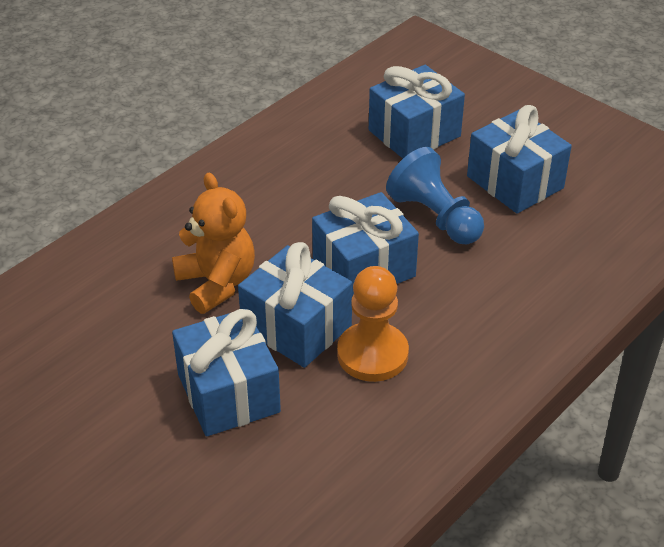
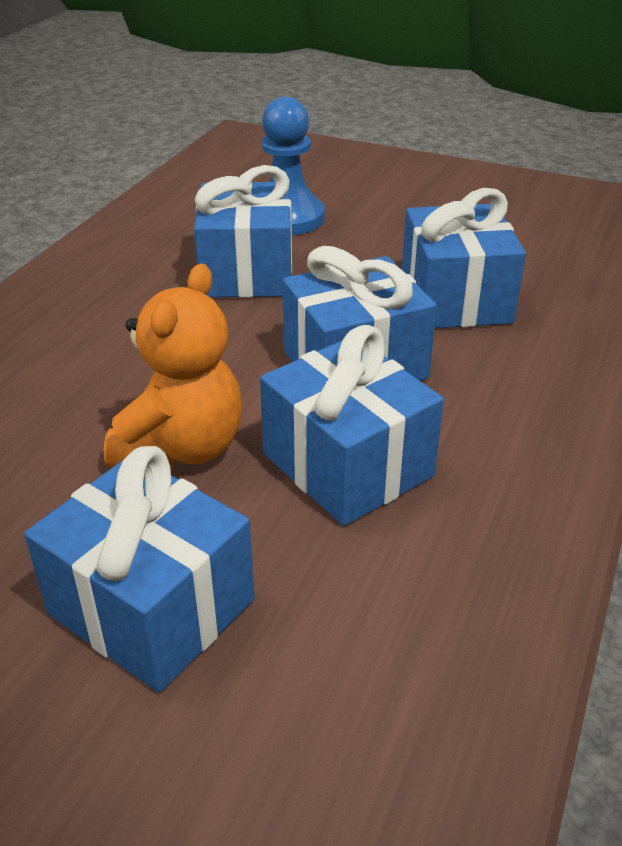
orange pawn: [337,266,409,382] = 1 -> none = 0

